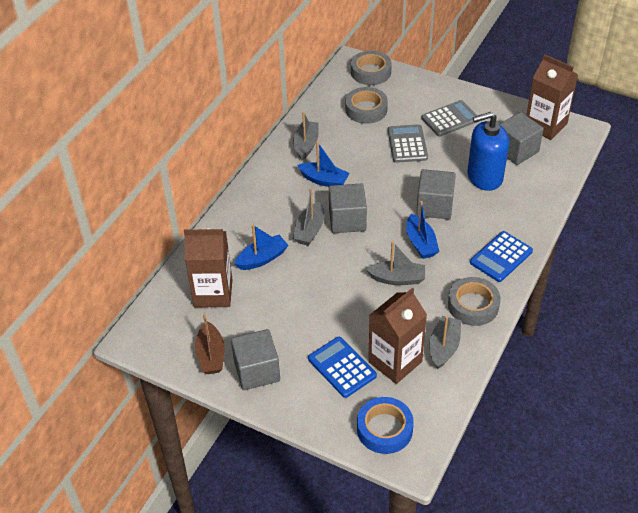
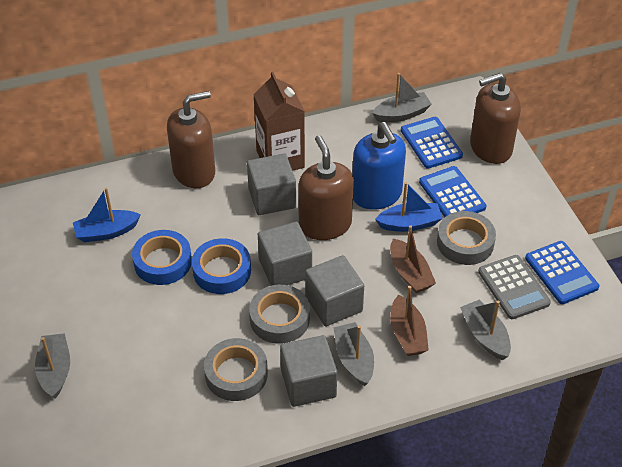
blue boat: [235,225,289,270] [297,141,350,187] [407,201,439,259] = 3 -> [73,188,141,242] [375,182,443,232] = 2
blue calculator: [308,337,377,398] [470,231,533,282] = 2 -> [401,117,463,169] [419,166,486,217] [525,241,599,304] = 3
blue tape: [357,397,414,454] = 1 -> [132,230,192,285] [192,238,251,294] = 2
brown boat: [195,313,224,374] = 1 -> [390,225,436,293] [390,286,429,356] = 2
brown carton: [184,228,233,307] [368,288,427,384] [526,54,578,140] = 3 -> [253,72,305,171] = 1
brown soap dispenser: none = 0 -> [167,91,215,188] [299,135,354,240] [470,73,521,164] = 3
grey calculator: [388,124,428,163] [421,100,478,137] = 2 -> [478,255,551,319] = 1

